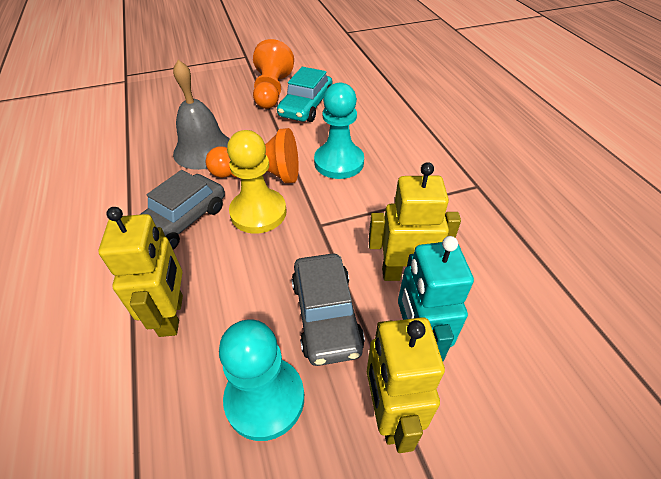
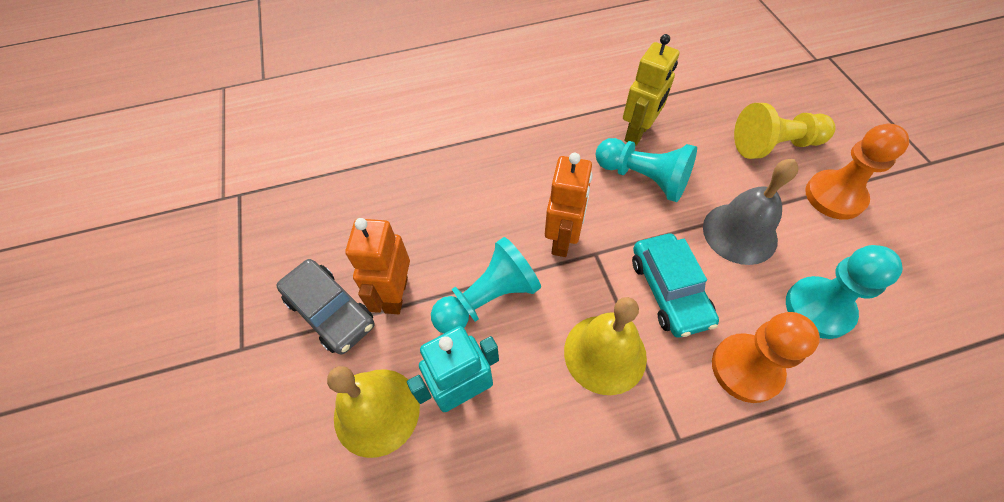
grey car: [139,170,225,250] [292,254,365,366] = 2 -> [276,259,374,355] = 1
orange robot: none = 0 -> [345,218,410,314] [545,153,593,257] = 2
turquoise pawn: [219,319,304,441] [314,82,364,179] = 2 -> [431,237,541,334] [596,138,697,202] [786,245,903,339] = 3
yellow bell: none = 0 -> [327,366,420,458] [564,297,647,395] = 2
yellow robot: [98,207,183,337] [367,317,445,453] [368,162,461,281] = 3 -> [623,34,680,146] = 1

